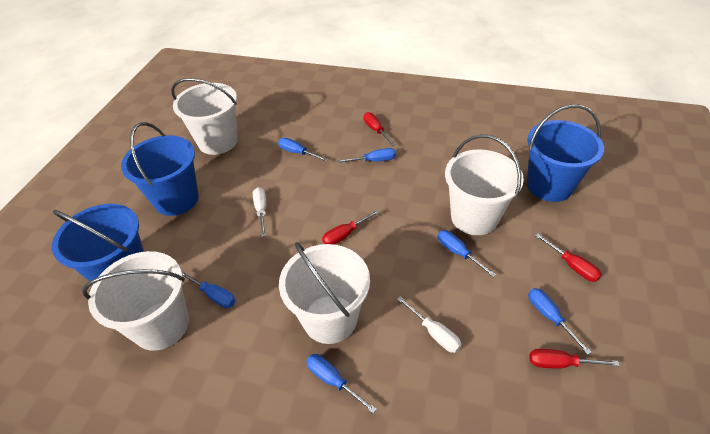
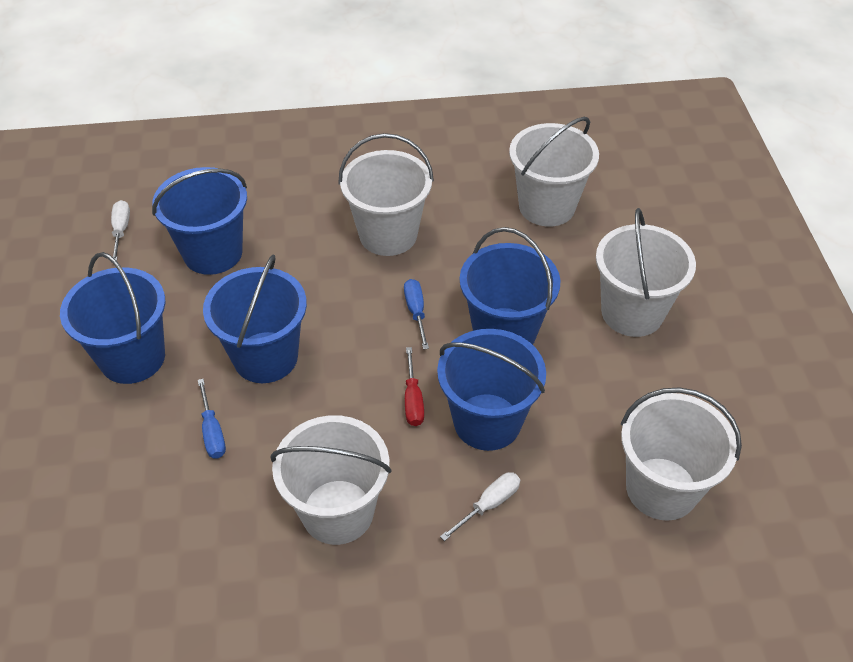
blue bucket: [52,204,144,281] [121,122,199,216] [527,105,604,202] = 3 -> [60,252,165,384] [152,167,247,275] [203,255,307,383] [437,329,546,451] [460,227,561,345] = 5
blue screwdriver: [181,270,235,308] [278,138,328,161] [306,354,377,414] [337,148,396,163] [438,230,496,277] [528,288,592,355] = 6 -> [198,379,226,459] [404,279,429,350] = 2
red screwdriver: [322,210,380,245] [364,112,396,146] [530,349,620,368] [535,233,602,282] = 4 -> [405,347,424,426] = 1
white bucket: [82,251,189,351] [171,78,238,155] [279,242,370,344] [445,134,524,235] = 4 -> [270,415,391,545] [338,133,434,256] [509,117,599,227] [596,208,696,337] [621,387,742,521] = 5

